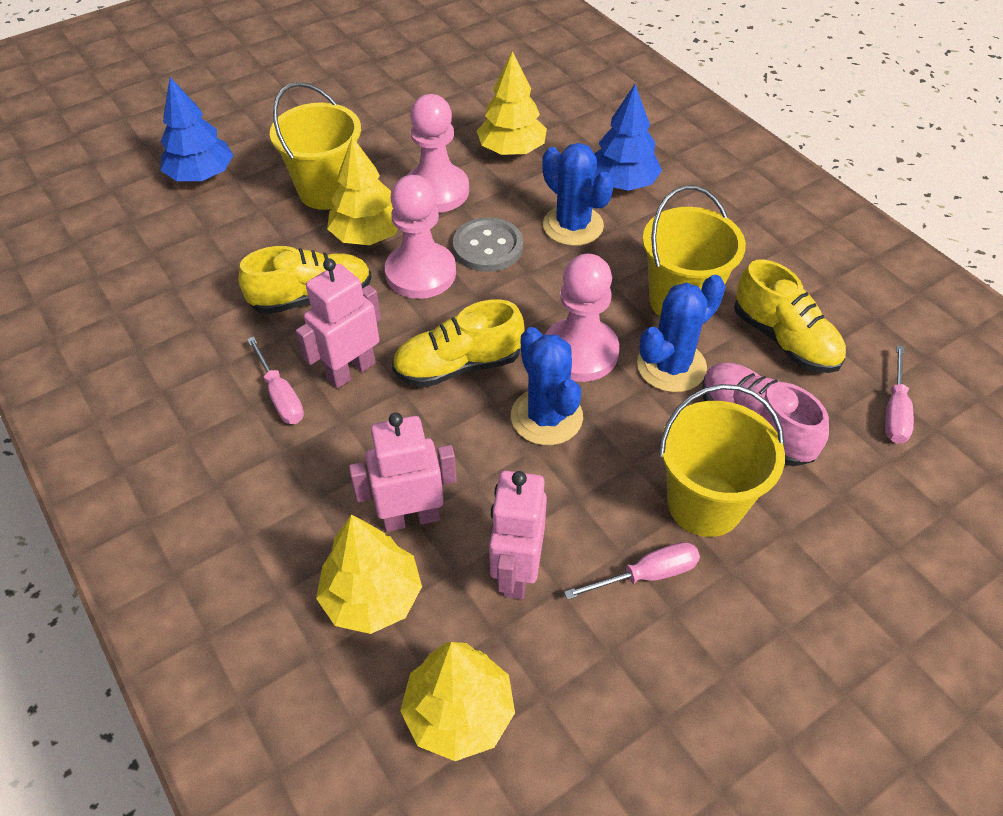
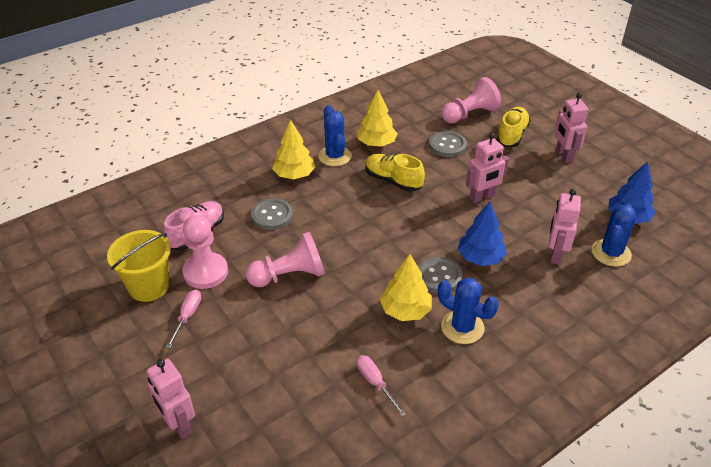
grey button: [453,217,523,272] = 1 -> [251,198,293,230] [418,257,463,293] [429,131,467,157] = 3
pink robot: [296,259,381,389] [349,413,457,532] [489,471,547,599] = 3 -> [146,358,195,439] [466,133,509,203] [548,189,581,265] [554,93,588,163] = 4
pink screwdriver: [247,337,304,424] [564,542,700,600] [885,345,914,444] = 3 -> [166,289,201,348] [357,355,406,417] = 2
yellow bucket: [270,82,361,210] [642,185,746,317] [659,384,785,537] = 3 -> [107,230,171,302] = 1
yellow shoe: [238,246,372,314] [392,300,524,387] [734,260,846,373] = 3 -> [365,154,425,192] [497,107,530,147] = 2
yellow tree: [316,514,422,634] [327,137,398,245] [400,642,515,761] [477,51,547,155] = 4 -> [272,120,315,179] [357,90,398,146] [380,254,432,321] = 3

